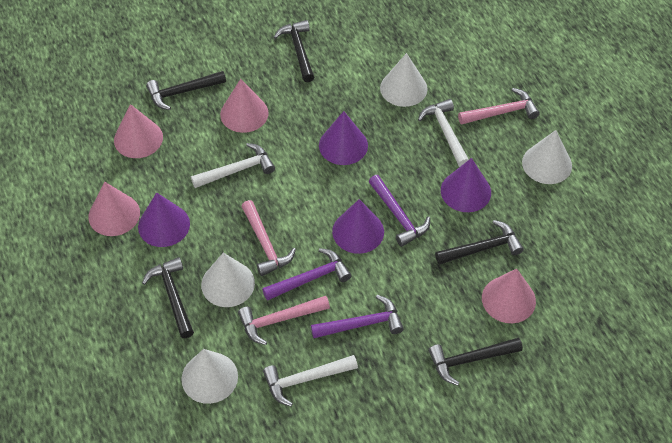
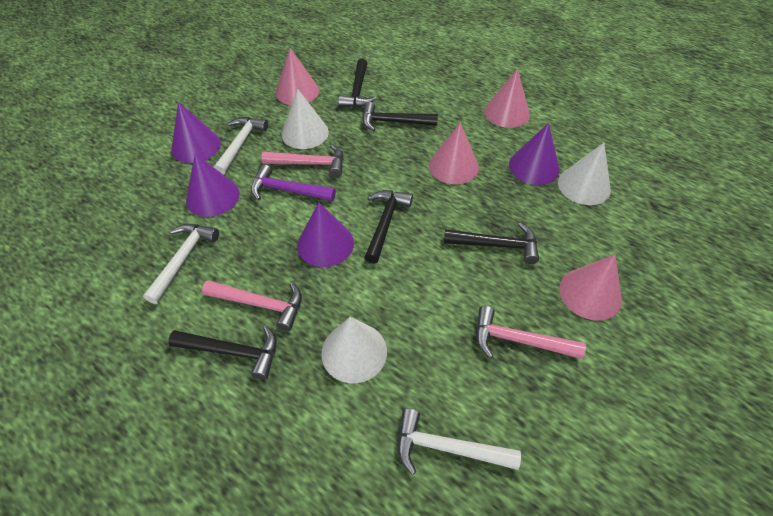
purple hammer: [262,248,352,301] [311,295,404,338] [368,175,430,247] = 3 -> [251,164,336,201] = 1
white cone: [181,349,238,404] [201,253,255,307] [380,53,428,107] [522,130,572,184] = 4 -> [282,89,329,149] [321,317,387,383] [558,143,611,205] = 3

